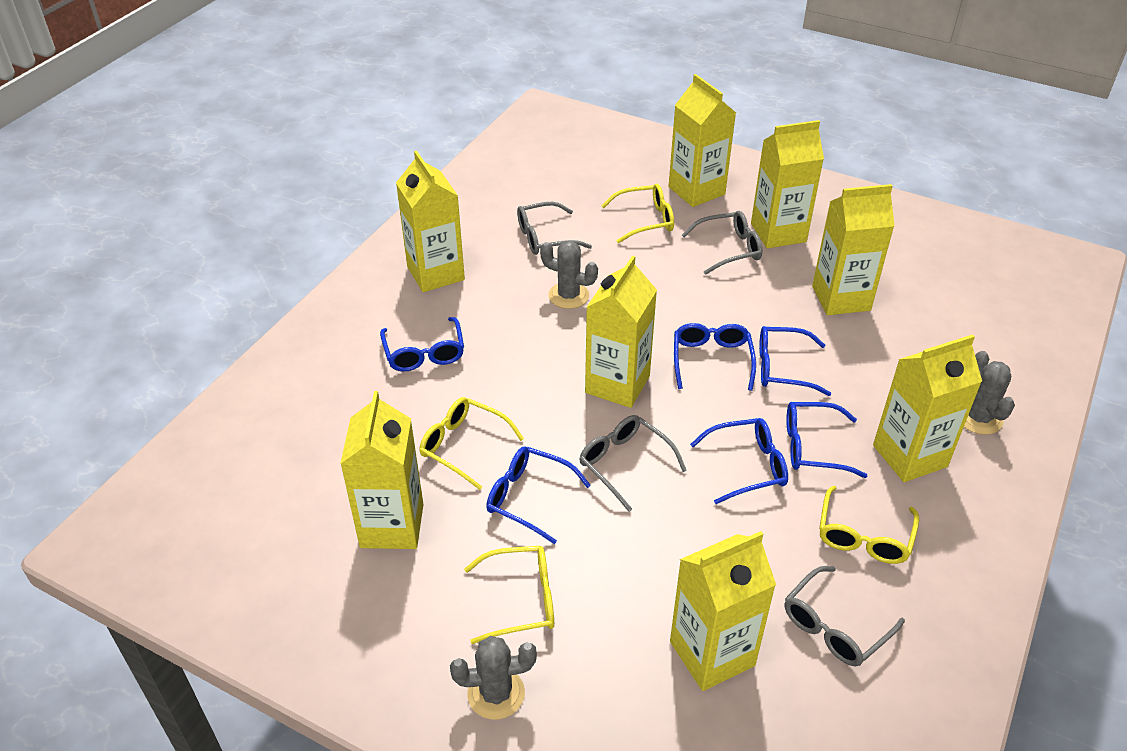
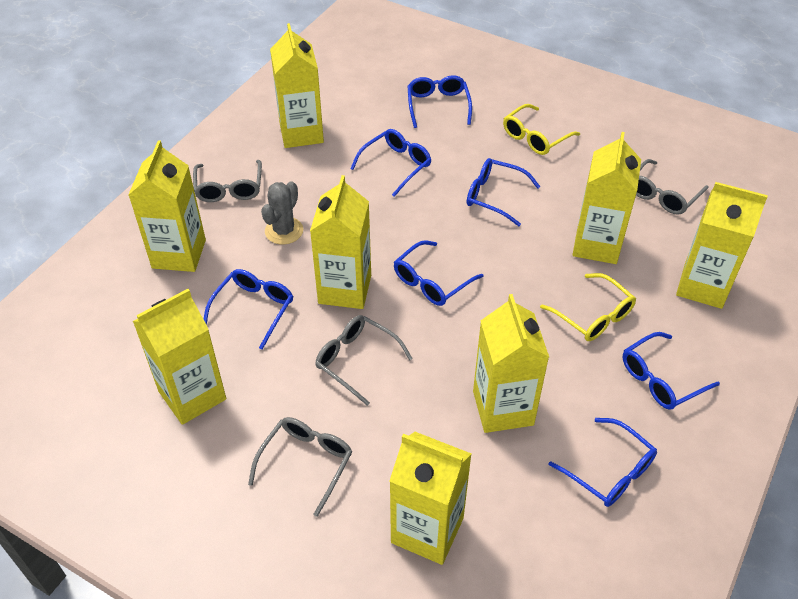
blue glasses: [380,317,464,372] [486,446,591,544] [674,323,756,391] [690,418,788,504] [759,326,831,396] [786,402,867,478] = 6 -> [204,269,293,350] [350,129,431,197] [394,240,484,306] [408,75,472,128] [467,158,540,226] [549,418,657,507] [623,332,720,410] = 7
grey cactus: [450,636,537,720] [540,241,598,309] [964,351,1015,435] = 3 -> [261,181,303,245] = 1
yellow glasses: [419,397,524,490] [464,546,554,644] [601,184,674,243] [819,485,919,564] = 4 -> [503,104,580,155] [540,273,636,341] = 2

